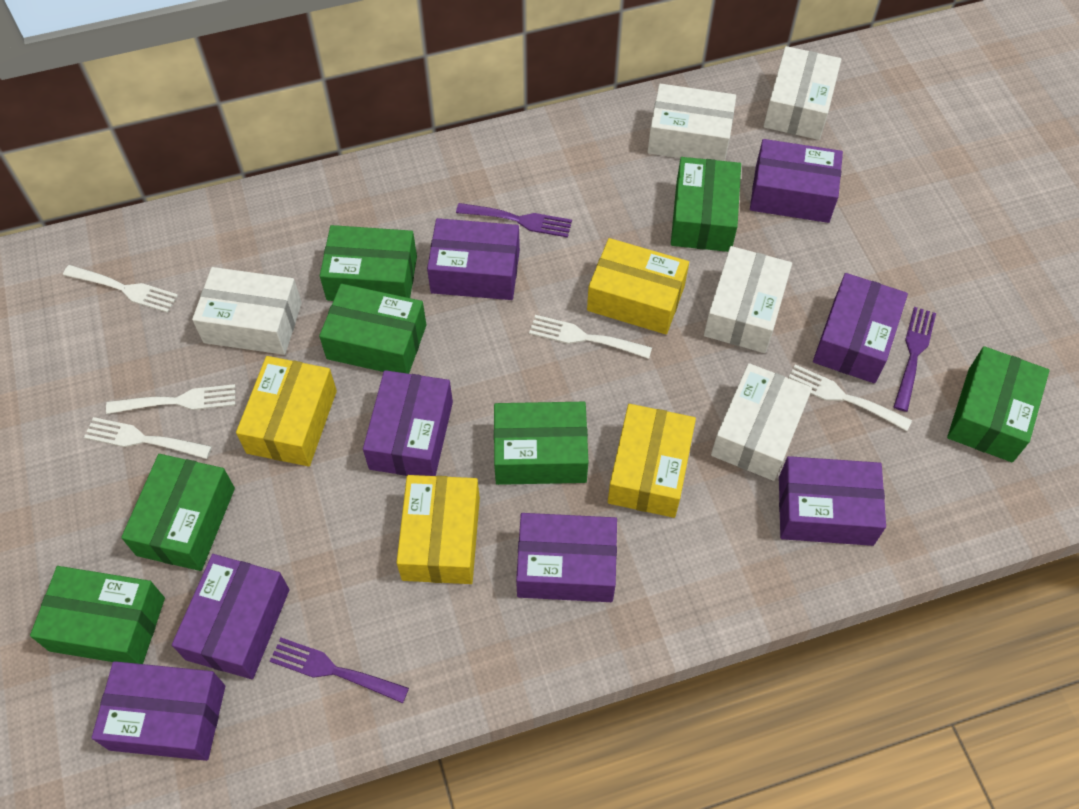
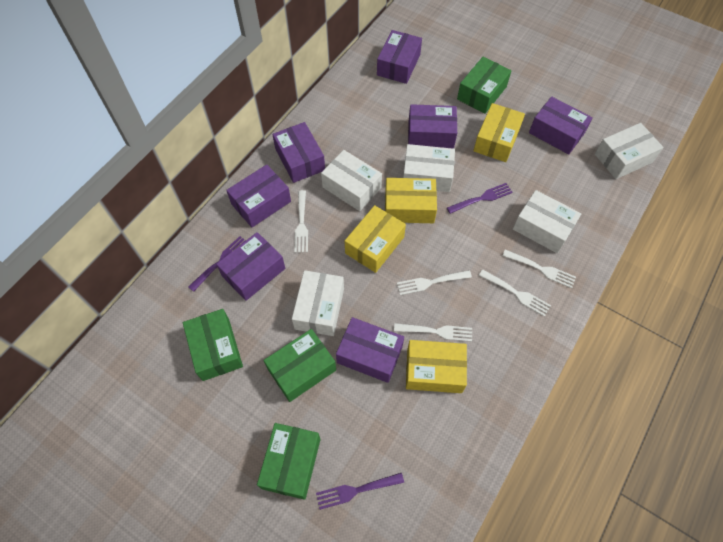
green box: [30,566,165,664] [121,454,235,571] [319,284,426,374] [320,225,417,301] [494,402,588,485] [671,157,741,252] [947,346,1050,462] = 7 -> [183,309,243,381] [257,423,321,500] [264,329,336,402] [457,57,512,114] = 4
purple box: [92,661,225,761] [172,554,289,679] [363,370,453,476] [427,218,520,300] [516,513,617,602] [750,139,843,223] [779,456,886,546] [813,273,908,383] = 8 -> [216,232,285,301] [226,165,291,227] [272,122,325,183] [336,317,404,383] [377,30,422,84] [408,104,457,148] [529,97,593,154] = 7

